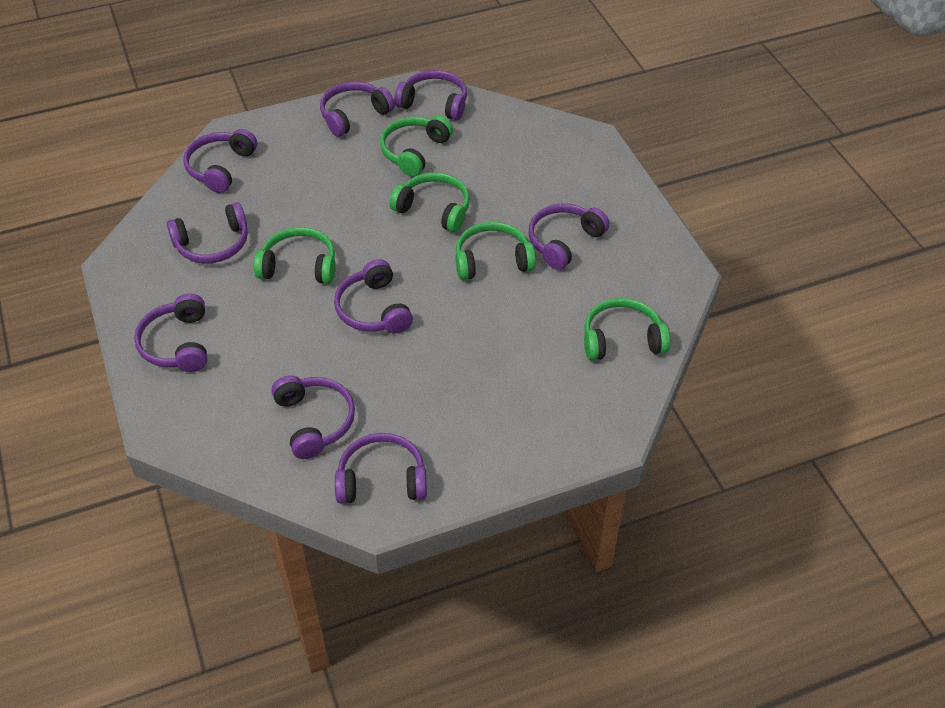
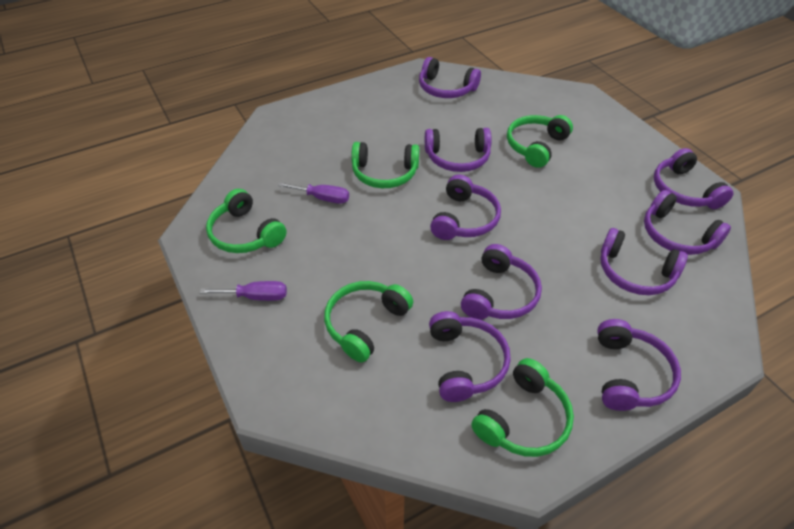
purple screwdriver: none = 0 -> [200,281,287,301] [278,182,349,204] = 2

